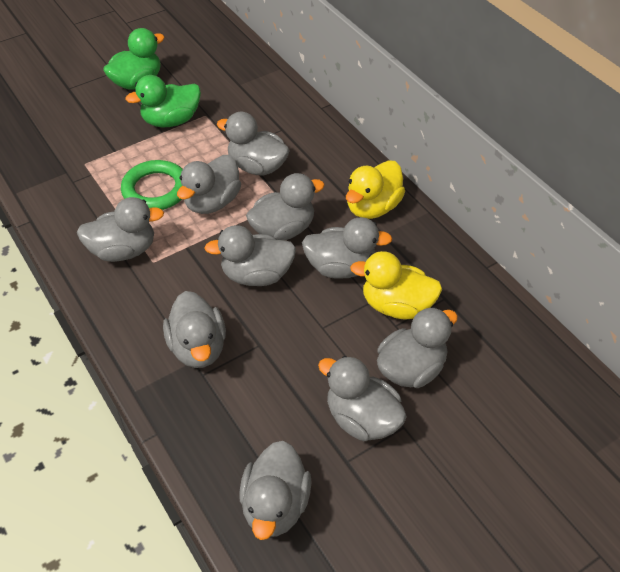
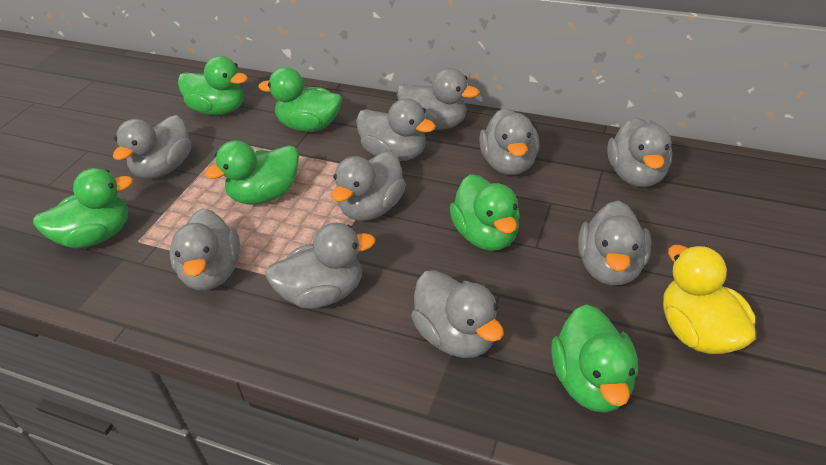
green duck: [103,28,165,90] [125,75,201,128] = 2 -> [33,168,133,249] [178,56,248,115] [204,140,299,204] [258,67,342,132] [450,174,520,251] [551,304,638,413] = 6
green ring: [121,160,183,210] = 1 -> none = 0
yellow duck: [346,160,405,219] [350,251,442,319] = 2 -> [663,245,756,354] = 1

